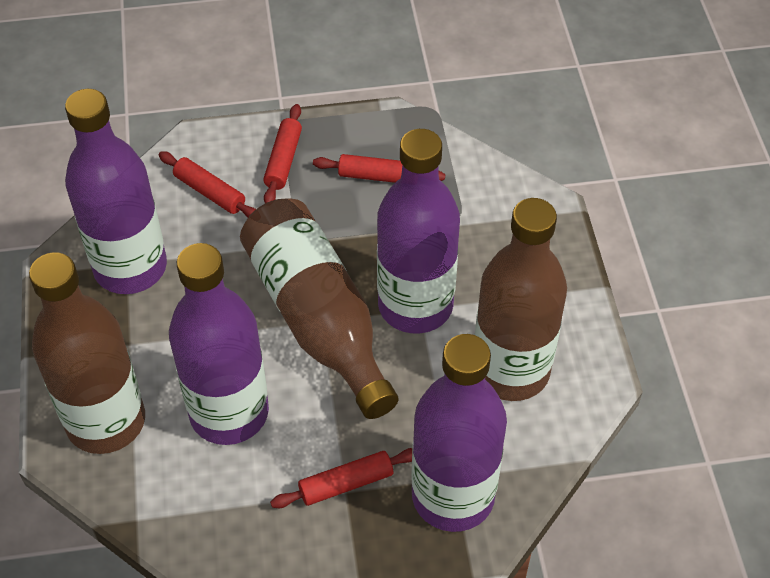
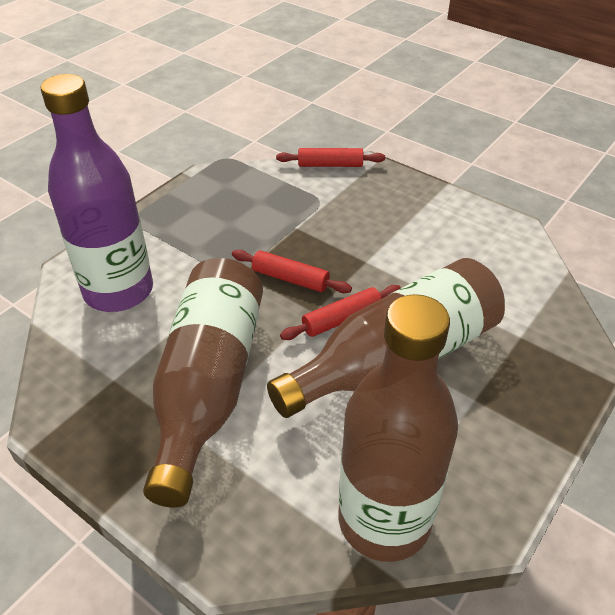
purple bottle: [65,89,167,294] [169,243,269,445] [377,129,460,334] [411,334,507,532] = 4 -> [41,74,153,312] = 1
red rolling pin: [159,151,256,218] [263,104,302,203] [270,448,412,508] [313,154,445,183] = 4 -> [232,250,352,293] [276,148,385,167] [280,285,401,340] = 3

